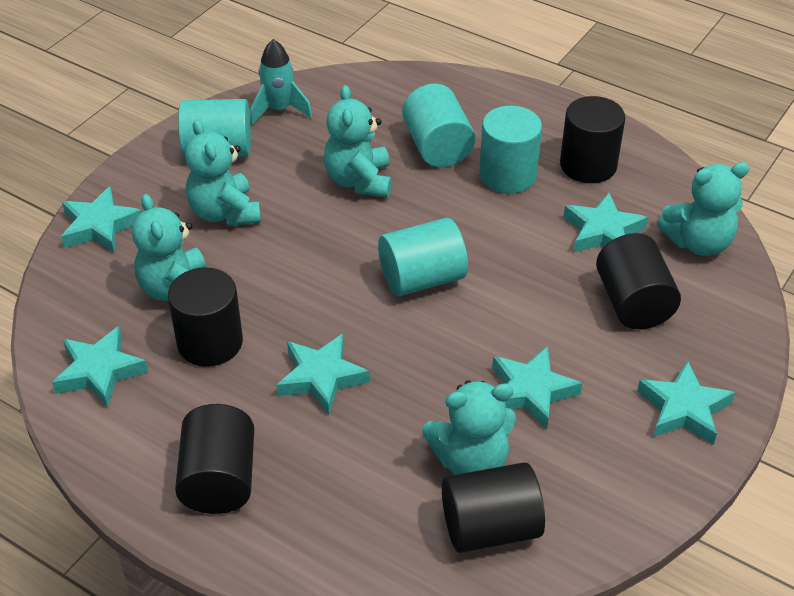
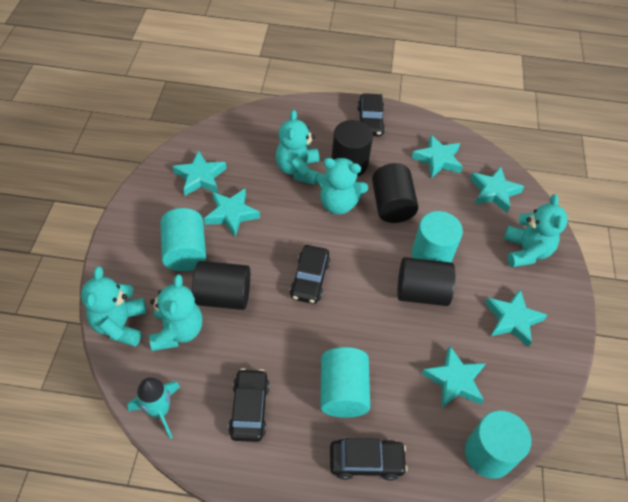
black car: none = 0 -> [228,368,270,442] [290,245,330,304] [330,438,408,481] [357,93,385,136] = 4
black cylinder: [168,267,243,367] [175,404,254,514] [442,462,545,553] [560,96,625,183] [596,233,681,329] = 5 -> [192,261,250,310] [332,120,373,176] [372,163,418,223] [397,257,455,306] = 4

